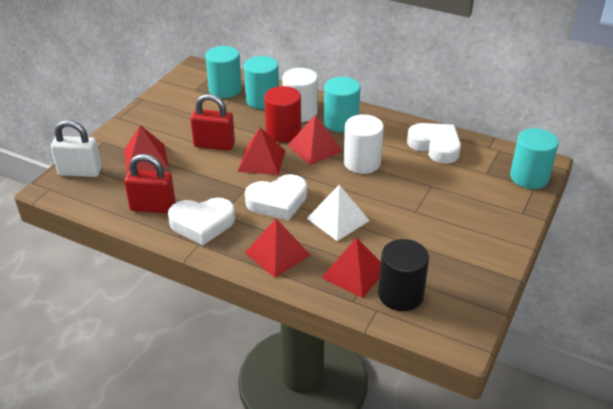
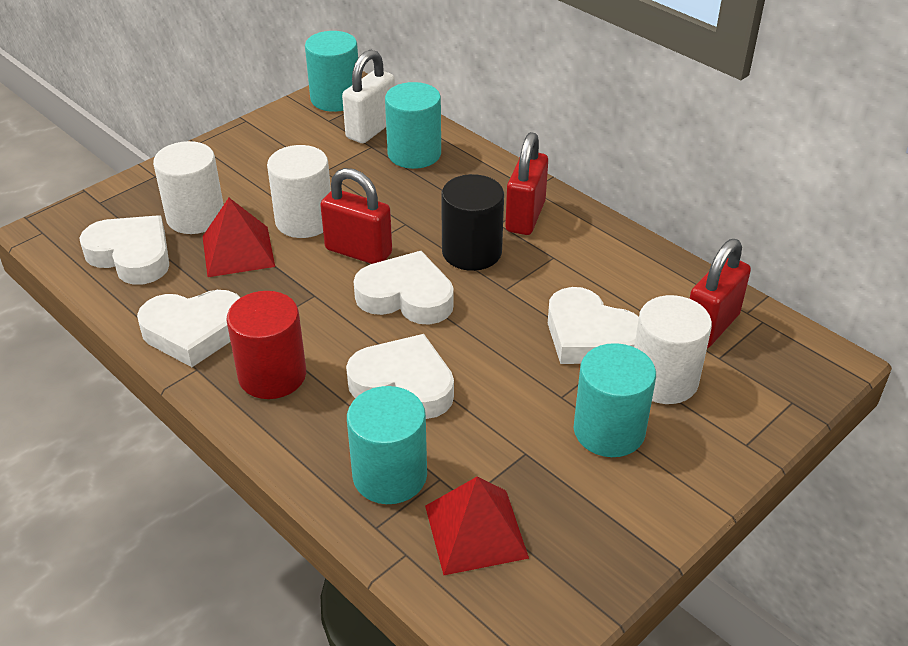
red padlock: [124,154,176,213] [190,94,235,151] = 2 -> [320,168,392,264] [505,132,548,235] [689,239,751,348] = 3
red pyramid: [124,125,169,173] [238,127,285,175] [245,219,310,278] [287,115,343,165] [321,237,381,298] = 5 -> [202,198,275,277] [425,476,529,575] = 2
white cylinder: [282,68,318,122] [344,114,384,174] = 2 -> [153,141,224,234] [267,145,331,238] [634,295,712,404] = 3
white heart: [168,198,235,245] [245,174,307,221] [407,123,461,164] = 3 -> [79,215,169,285] [137,290,241,367] [346,334,454,419] [354,251,454,325] [548,287,639,364] = 5
white pyramid: [306,185,370,241] = 1 -> none = 0

